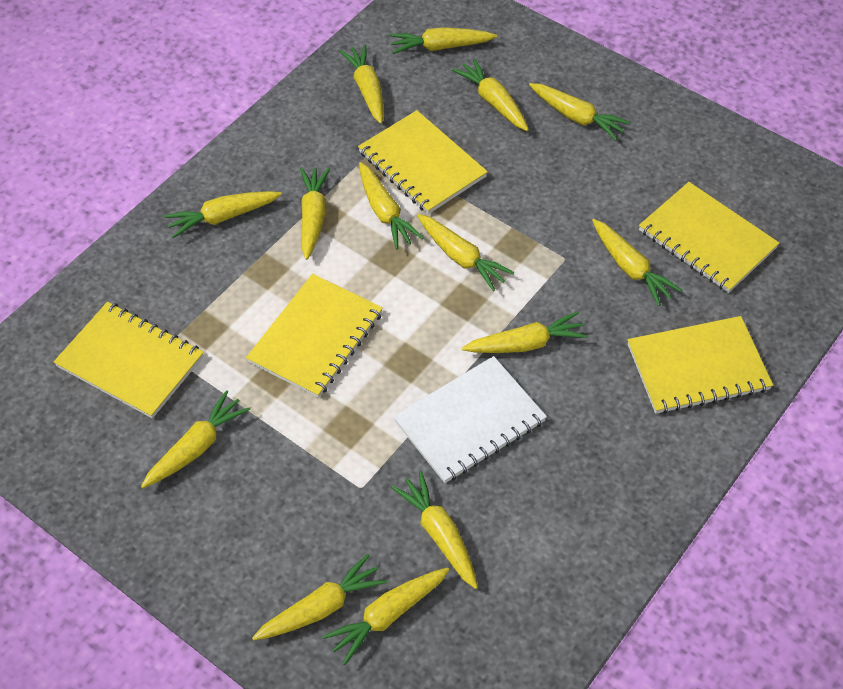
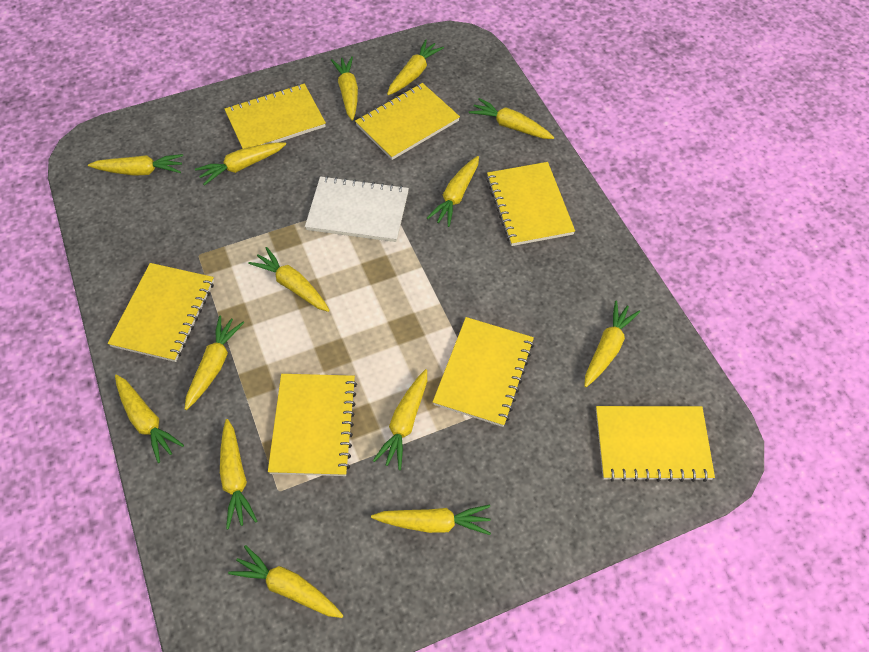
yellow notebook: [54,302,204,419] [246,274,383,398] [358,110,488,214] [628,316,773,414] [639,182,779,293] = 5 -> [108,263,214,362] [225,84,326,149] [268,374,357,476] [355,83,460,160] [433,317,534,427] [486,162,575,246] [596,406,715,482] = 7

